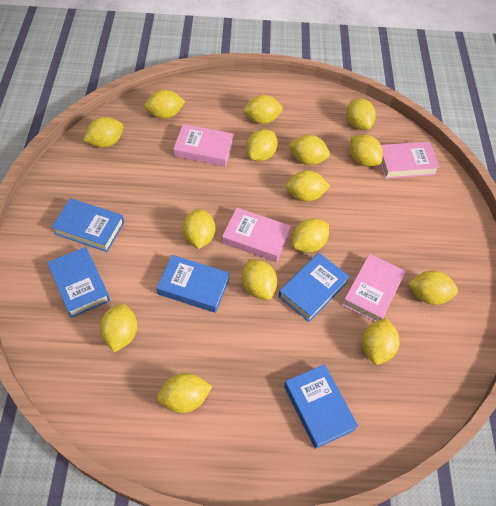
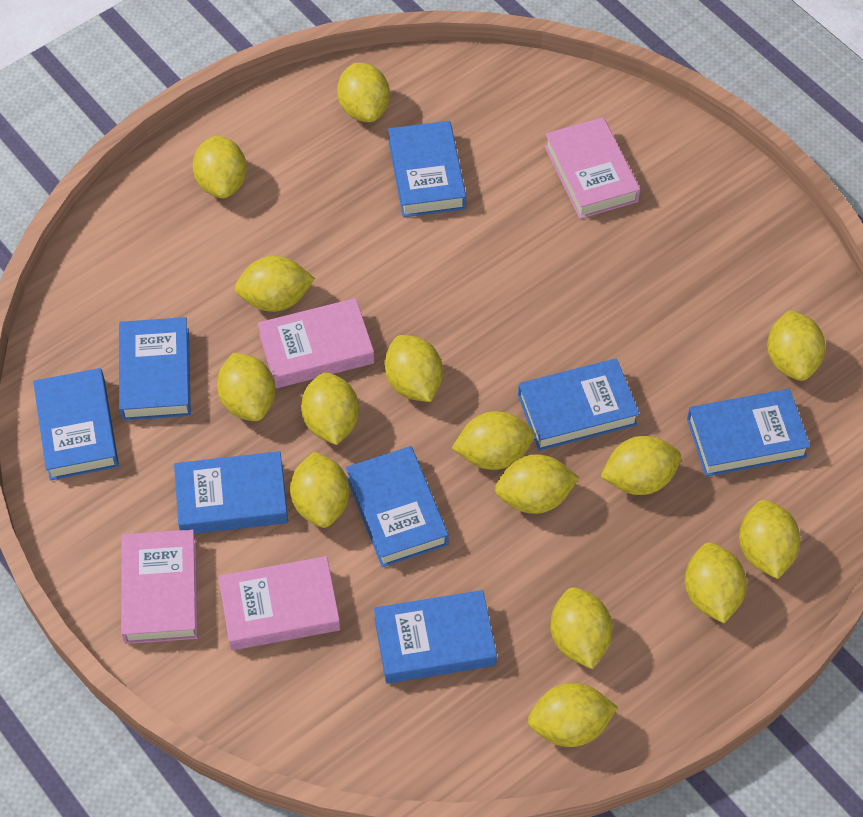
blue book: [47,247,110,318] [51,198,124,252] [156,255,230,313] [278,253,350,322] [284,364,358,449] = 5 -> [33,368,119,480] [119,317,191,421] [174,451,288,534] [346,446,449,567] [374,590,497,684] [388,121,466,217] [518,358,639,451] [687,389,810,477] = 8

